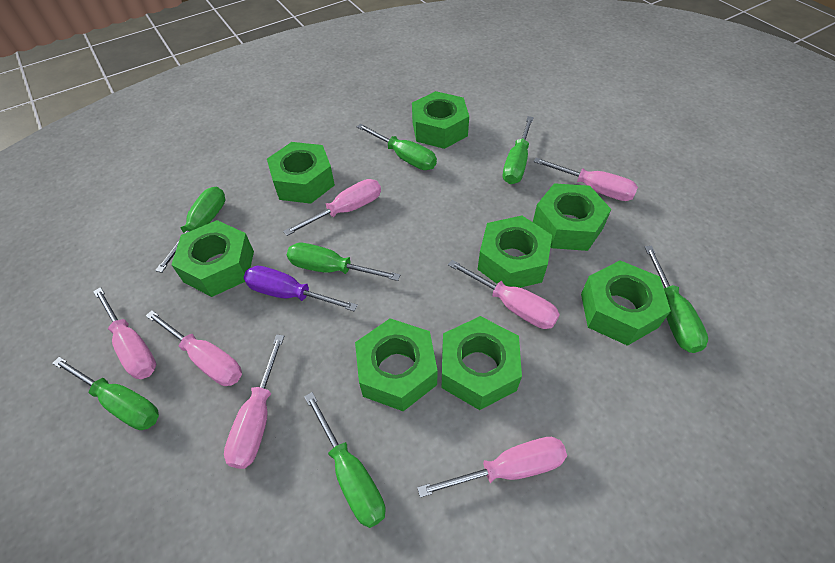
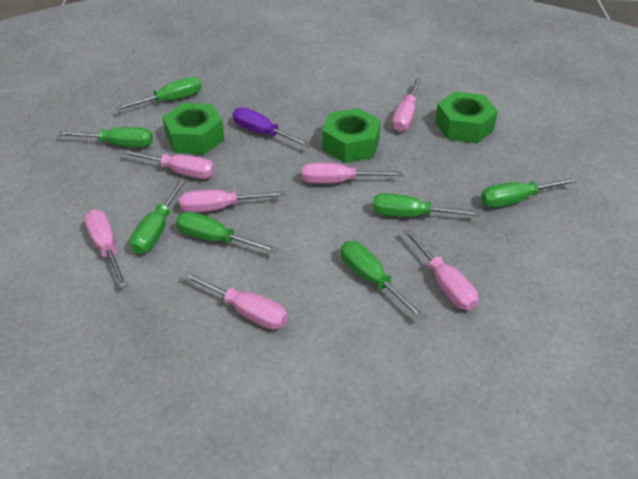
green nut: [171,220,254,297] [267,142,335,204] [355,318,438,411] [412,91,469,149] [442,316,522,410] [478,216,552,288] [533,183,611,251] [581,260,671,346] = 8 -> [162,103,225,155] [322,108,381,163] [435,91,498,143] = 3

